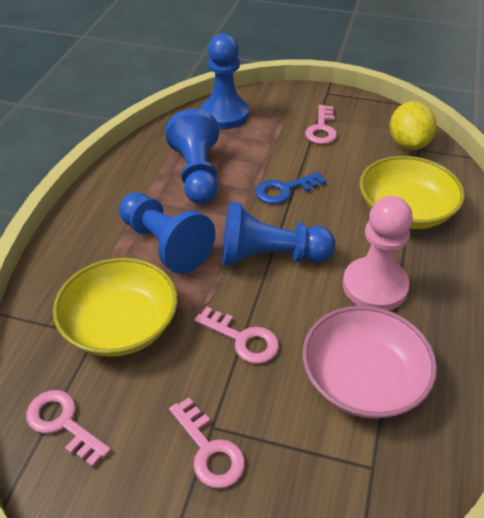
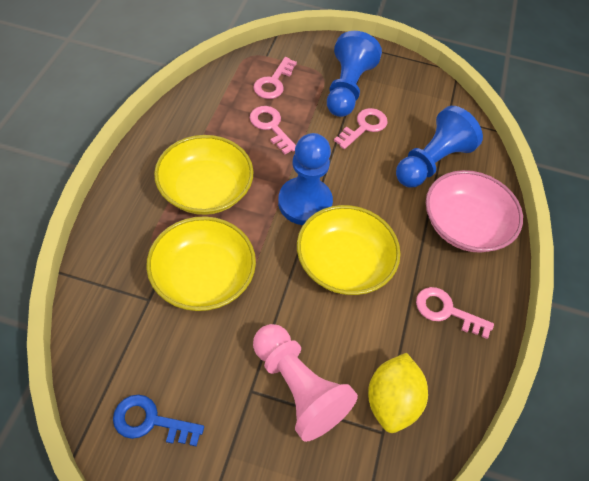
blue pawn: [119,192,215,274] [165,109,219,204] [201,33,249,129] [222,202,336,266] = 4 -> [278,133,333,225] [327,31,382,117] [396,106,483,187] = 3
yellow bowl: [53,258,178,357] [360,156,465,229] = 2 -> [146,216,256,311] [154,135,254,215] [297,205,400,295] = 3

